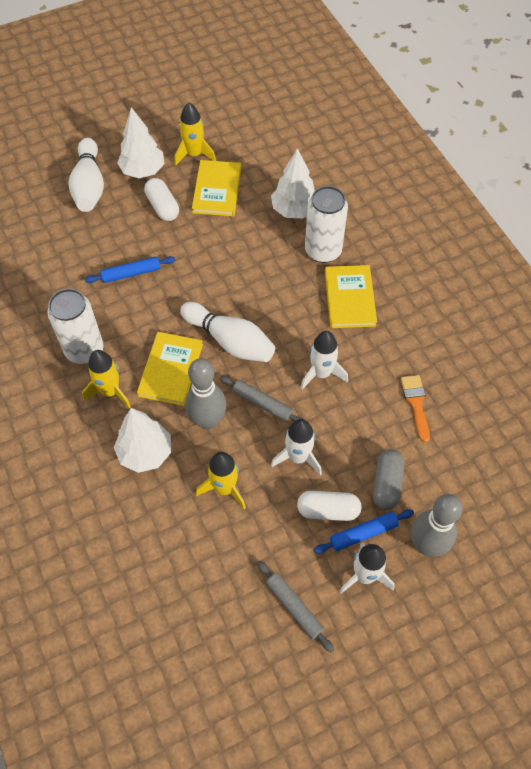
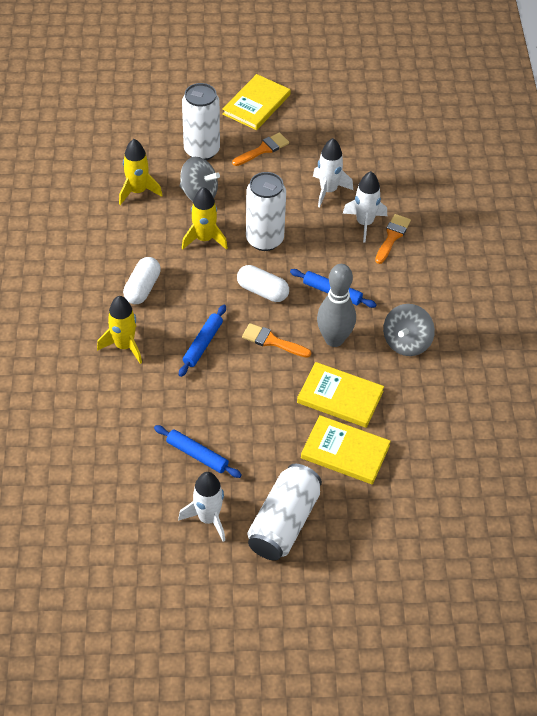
blue rolling pin: [85,256,175,283] [314,509,414,553] = 2 -> [154,425,242,478] [179,305,226,377] [290,269,377,308] = 3
grey bowling pin: [185,358,227,429] [411,494,463,557] = 2 -> [317,264,356,347] = 1
grey capsule: [372,449,404,510] = 1 -> none = 0
grey rolling pin: [220,376,305,422] [257,561,334,652] = 2 -> none = 0
grey spinning top: none = 0 -> [180,157,220,201] [383,304,435,356] = 2
orange brush: [401,375,430,442] = 1 -> [232,133,289,166] [242,323,311,358] [375,214,411,264] = 3
white bowling pin: [69,138,104,212] [180,302,275,362] = 2 -> none = 0
white can: [47,289,104,364] [305,186,348,263] = 2 -> [182,83,220,160] [246,172,286,251] [247,464,322,561] = 3
white tree: [114,408,171,473] [117,107,164,178] [271,148,315,219] = 3 -> none = 0

